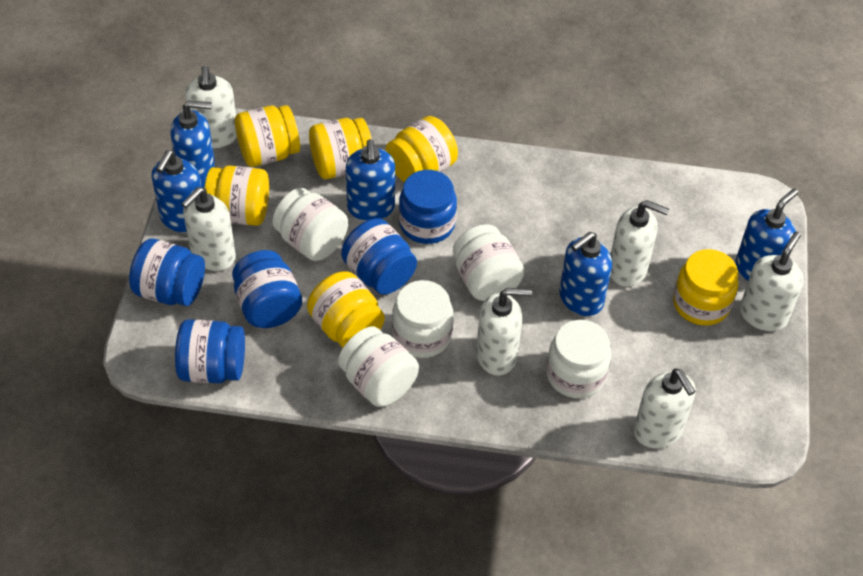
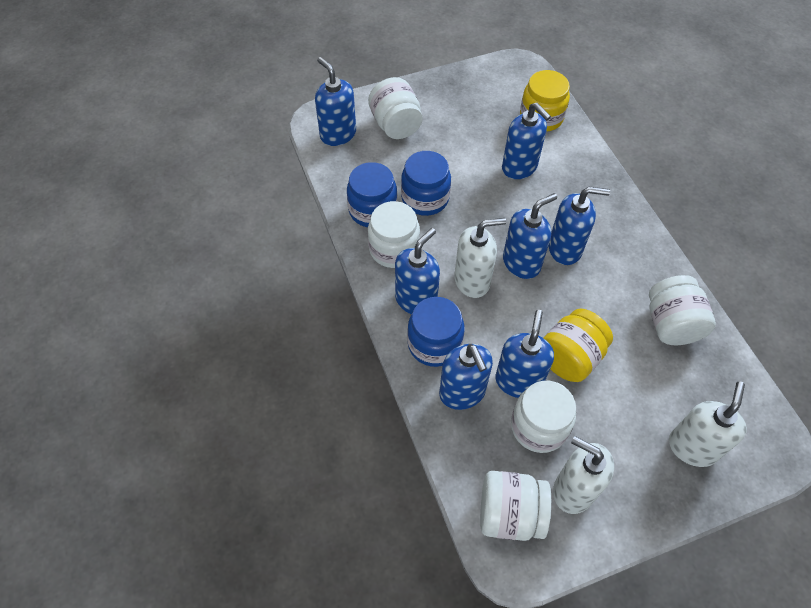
blue jar: [129,239,205,306] [175,319,245,383] [232,250,302,328] [341,218,417,295] [399,170,457,244] = 5 -> [347,162,397,227] [401,151,451,216] [407,297,465,367] = 3
blue soap dispenser: [152,150,202,233] [171,101,216,188] [346,139,395,221] [559,232,612,316] [736,188,798,281] = 5 -> [315,57,356,146] [395,228,440,315] [439,344,493,410] [495,310,554,398] [502,103,551,179] [503,193,557,279] [548,187,610,265] = 7
white soap dispenser: [181,187,236,271] [185,66,237,148] [476,288,532,376] [610,200,669,287] [634,368,696,448] [740,232,804,332] = 6 -> [454,218,506,298] [553,436,614,514] [669,381,747,467] = 3
yellow jar: [204,165,269,226] [235,105,300,167] [307,271,385,348] [309,118,372,179] [386,116,458,182] [673,249,738,326] = 6 -> [520,70,570,132] [544,309,613,382] = 2

